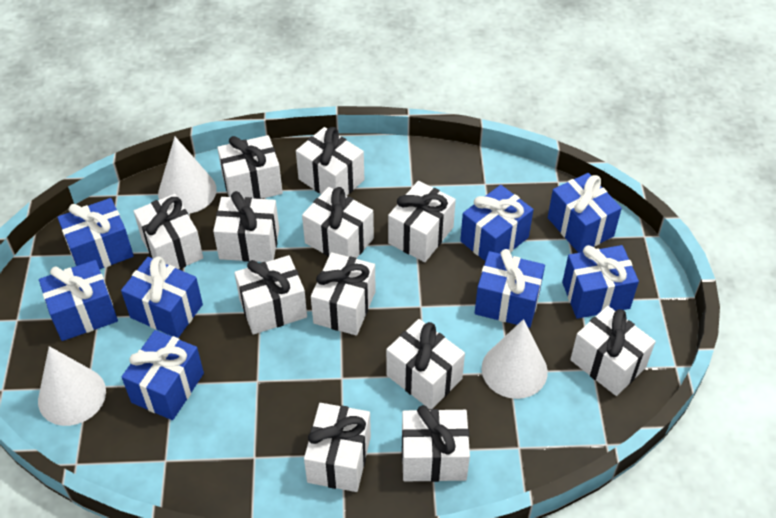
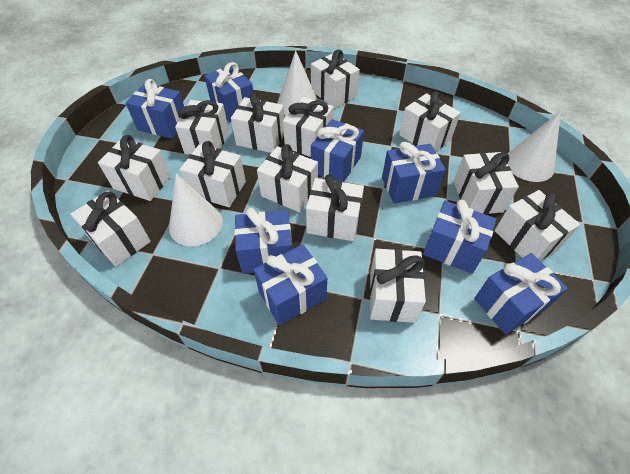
white gift: [134,194,203,269] [213,191,279,262] [217,135,283,199] [234,255,307,335] [296,127,364,196] [302,187,374,258] [304,403,371,492] [311,252,376,336] [386,319,465,410] [388,181,456,262] [402,405,470,482] [570,306,656,396] = 12 -> [71,190,151,266] [98,135,171,201] [175,100,229,155] [180,141,246,207] [231,93,285,153] [257,144,318,213] [283,97,334,157] [306,174,364,241] [311,49,360,108] [370,249,426,323] [399,91,461,152] [453,152,519,214] [494,190,580,260] = 13

